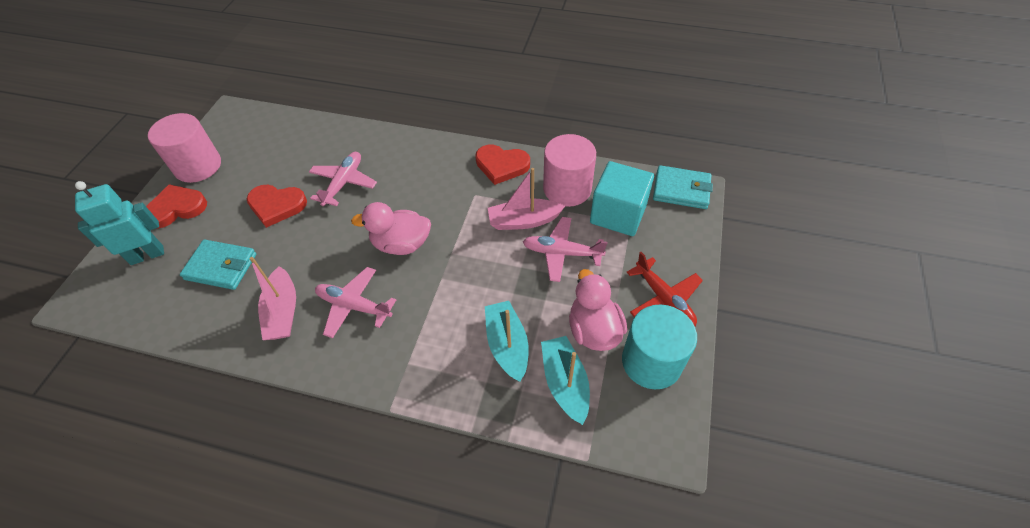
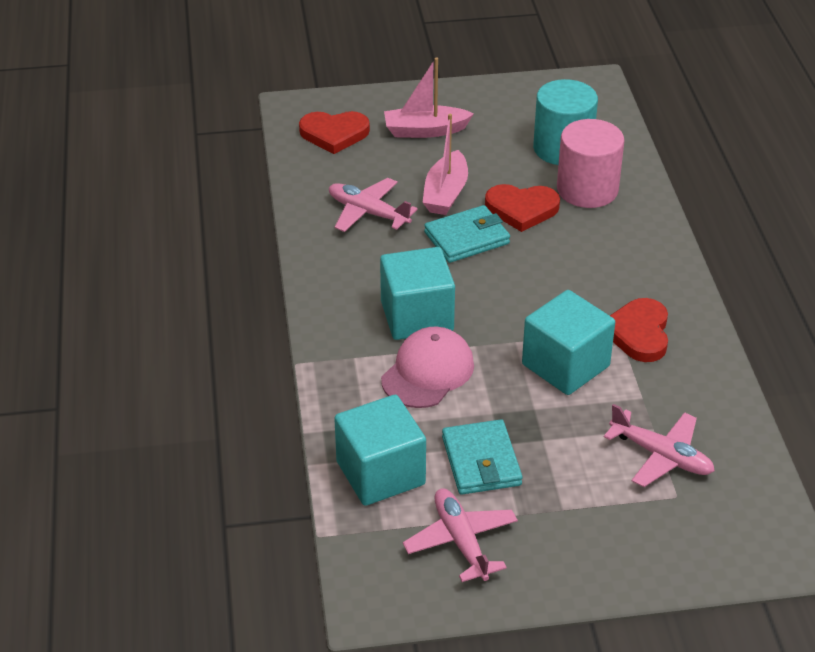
pink cap: none = 0 -> [381,327,474,408] = 1
pink cylinder: [148,113,221,183] [543,134,596,207] = 2 -> [557,119,624,208] = 1
pink duck: [351,202,431,255] [569,269,627,351] = 2 -> none = 0
red plane: [627,252,703,326] = 1 -> none = 0
turquoise boat: [485,301,529,382] [541,336,590,425] = 2 -> none = 0
turquoise cube: [590,161,654,236] = 1 -> [334,395,426,506] [380,247,455,340] [522,290,615,395] = 3
turquoise robot: [75,181,164,265] = 1 -> none = 0

